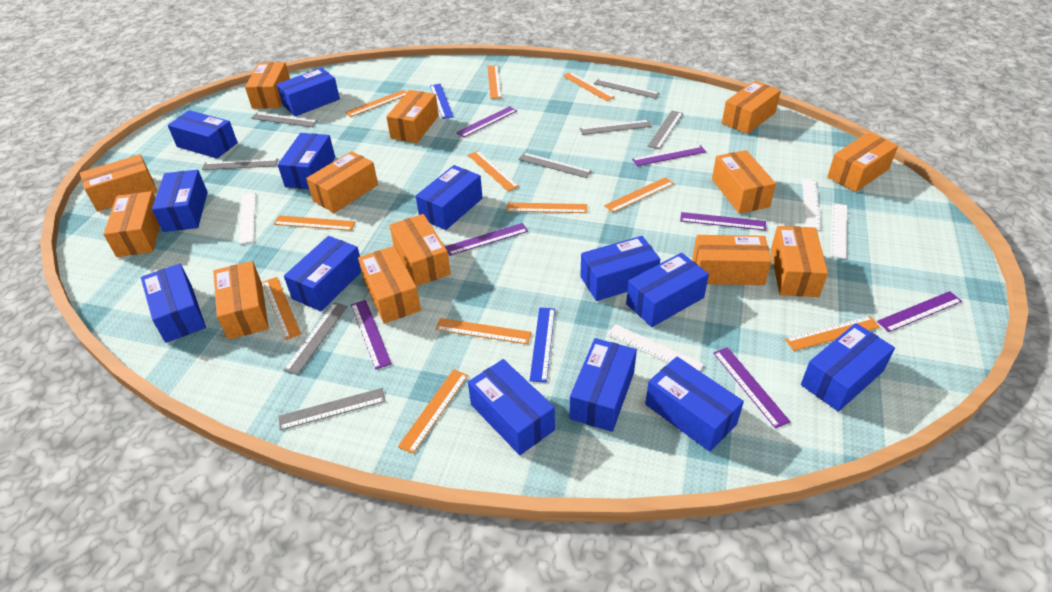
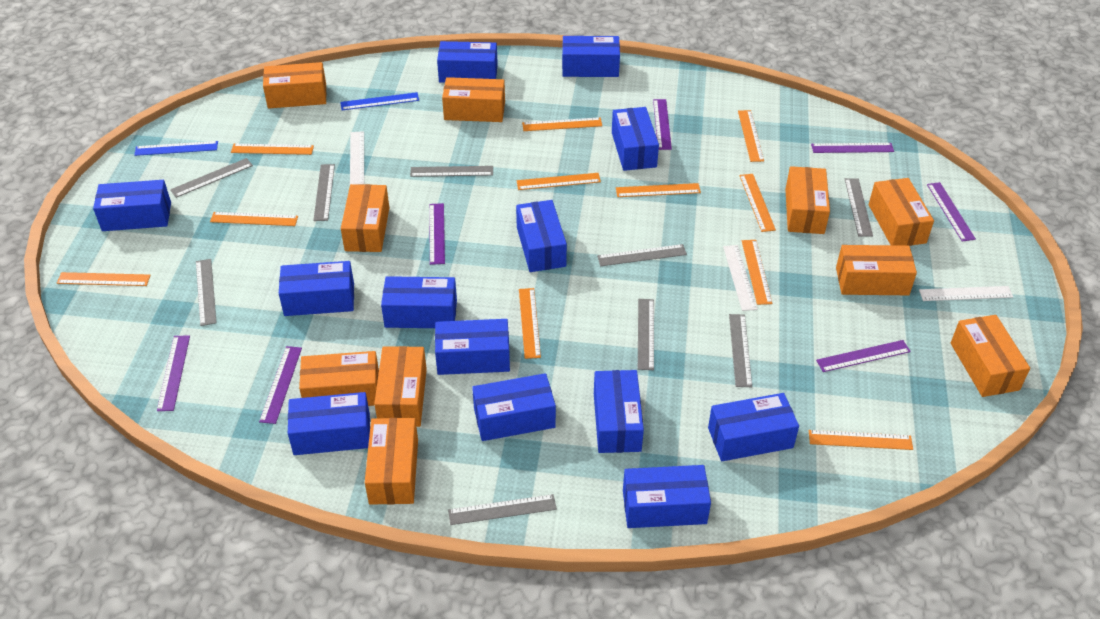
grey ruler: [202,159,278,170] [251,112,317,127] [278,388,386,430] [284,303,348,375] [518,153,592,178] [580,120,652,135] [594,78,659,98] [648,111,683,149] = 8 -> [170,158,253,198] [196,259,217,326] [313,164,335,221] [410,166,493,177] [448,494,557,525] [597,244,687,266] [638,299,654,370] [729,314,752,387] [845,178,873,237] = 9
orange box: [80,154,157,212] [103,191,160,257] [213,261,269,340] [245,62,290,109] [306,151,378,213] [358,246,421,324] [386,90,439,143] [389,214,451,286] [692,235,772,285] [712,150,776,214] [722,81,781,134] [771,226,828,297] [827,132,898,192] = 13 -> [263,62,327,109] [299,351,379,406] [341,184,389,252] [365,418,418,505] [374,346,427,427] [442,77,505,122] [785,166,830,234] [836,245,917,295] [869,178,934,246] [951,315,1030,397] = 10
white ruler: [239,192,256,244] [607,324,704,371] [802,179,821,230] [831,203,847,259] = 4 -> [350,131,364,185] [723,245,757,311] [919,286,1013,301] = 3

